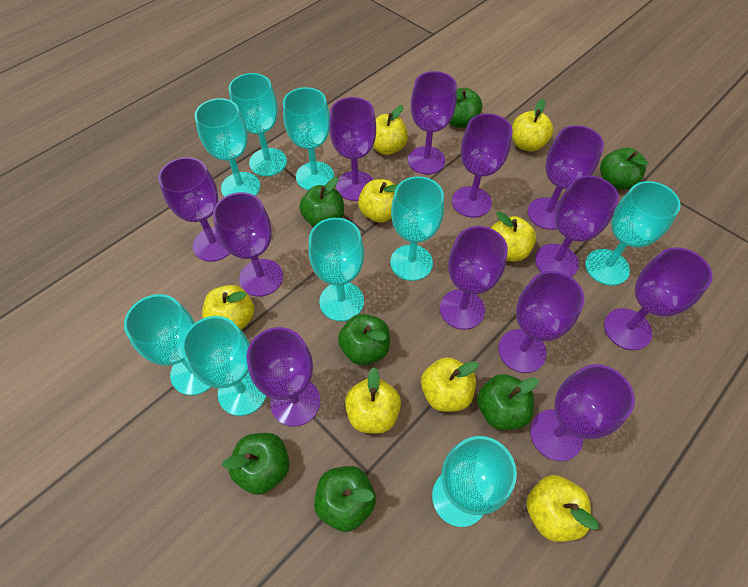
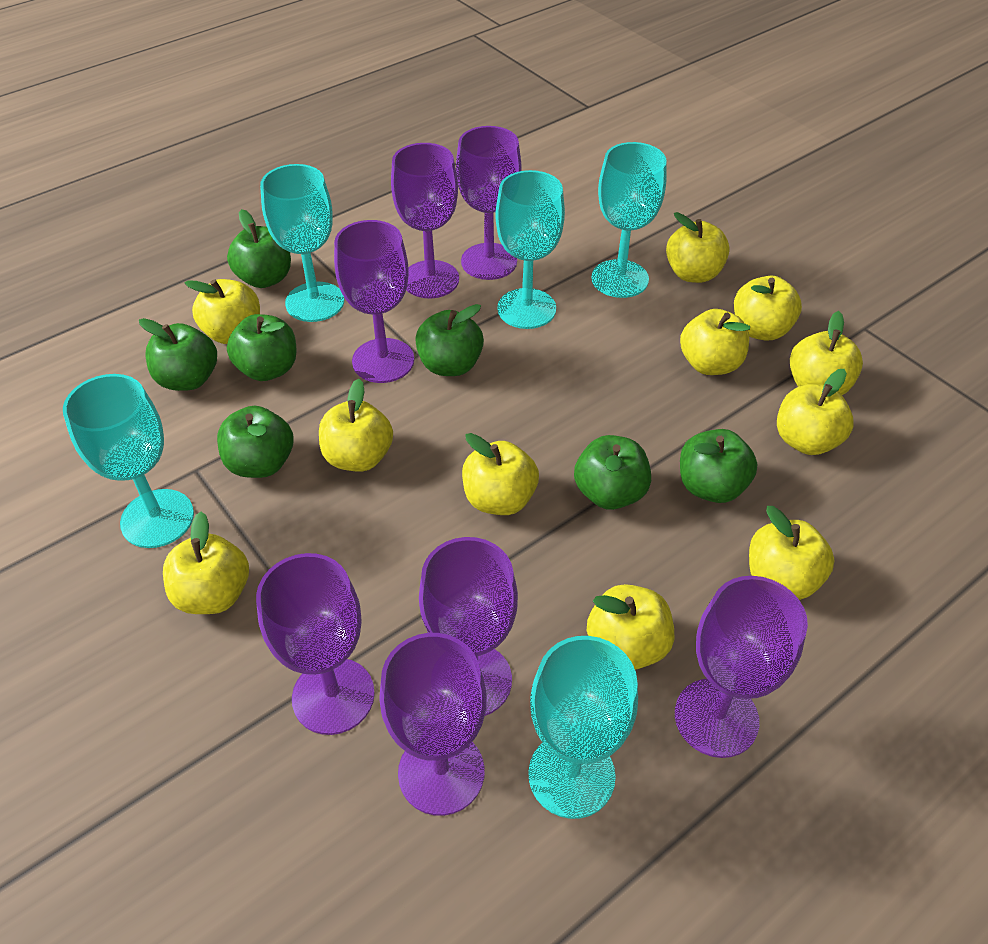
purple goblet: [158,157,230,262] [213,192,283,296] [246,327,320,427] [329,97,376,201] [408,71,457,174] [440,226,508,330] [452,113,512,218] [499,271,585,373] [528,125,604,230] [530,364,635,461] [535,176,619,277] [604,247,713,350] = 12 -> [256,553,375,735] [334,220,414,383] [379,633,487,816] [391,143,459,299] [419,537,518,716] [456,126,521,280] [675,576,808,758] = 7
turquoise goblet: [124,294,211,395] [181,316,267,416] [194,98,260,197] [229,73,287,176] [283,87,334,190] [308,218,364,321] [390,176,444,281] [432,436,517,527] [585,181,681,286] = 9 -> [63,374,194,548] [260,164,344,322] [495,170,565,329] [528,636,638,819] [591,142,667,298] = 5
yellow apple: [202,285,254,330] [345,367,401,433] [358,179,398,223] [373,105,408,155] [421,357,479,412] [491,211,536,262] [512,99,553,151] [526,475,599,542] = 8 -> [163,512,249,614] [185,279,260,344] [319,379,393,472] [462,433,539,515] [587,584,674,670] [666,212,730,283] [680,309,750,375] [734,276,802,341] [749,506,835,600] [777,369,854,455] [790,311,863,395] = 11

